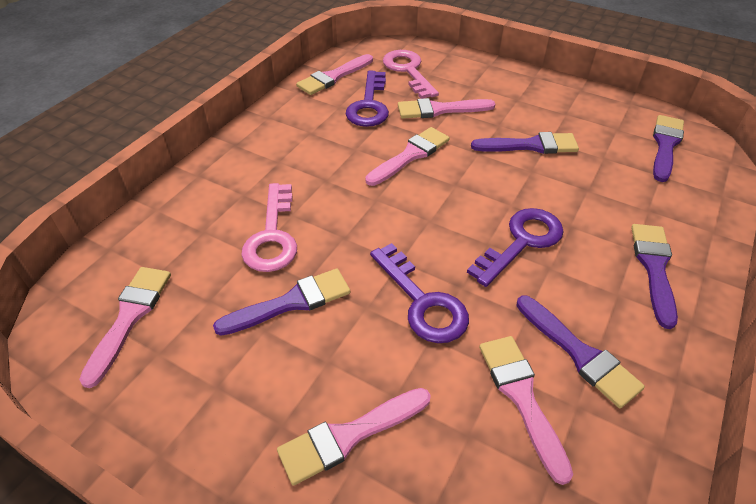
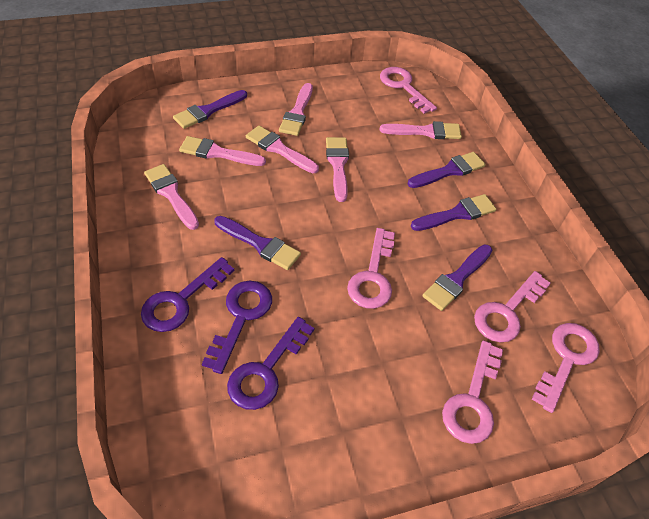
pink key: [241,183,297,272] [383,50,439,99] = 2 -> [347,228,395,309] [380,67,437,114] [442,340,503,444] [474,271,551,342] [532,323,600,413] = 5

